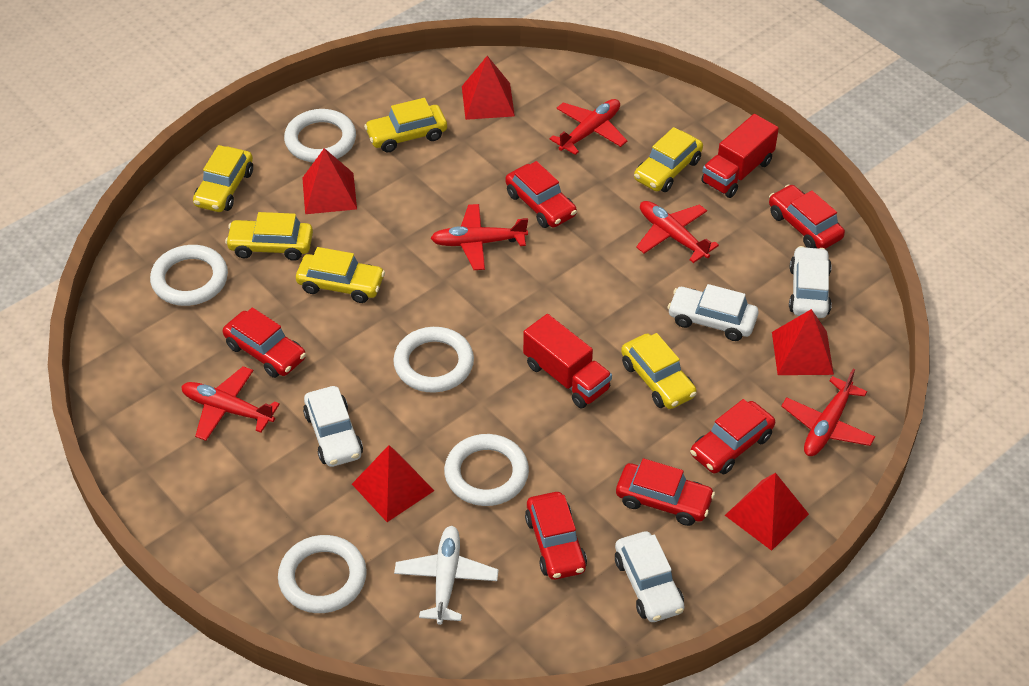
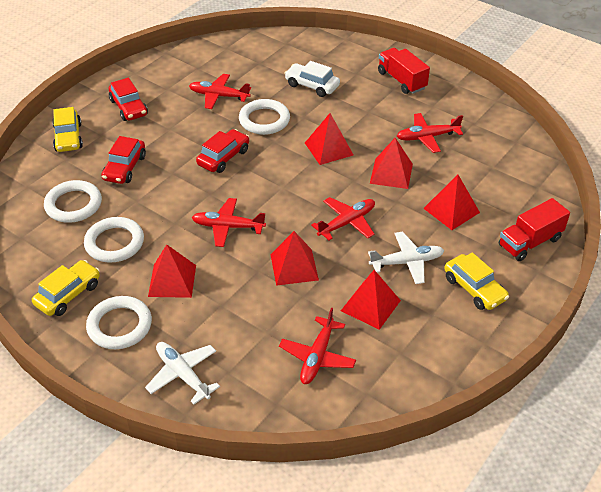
red car: [223,307,306,378] [505,161,577,228] [525,492,587,580] [616,458,715,526] [690,399,775,474] [769,184,845,249] = 6 -> [101,136,146,184] [109,78,148,121] [196,129,249,173] = 3
red pyramid: [302,148,357,214] [352,445,434,522] [462,56,515,120] [725,473,809,551] [772,309,834,375] = 5 -> [148,244,196,298] [270,231,319,286] [305,113,353,165] [341,270,401,330] [370,138,413,189] [423,174,480,230] = 6
white car: [303,386,363,467] [615,531,685,622] [667,284,758,341] [789,246,832,318] = 4 -> [284,61,340,97] = 1
white plane: [394,526,498,625] = 1 -> [145,342,220,404] [368,232,444,284] = 2
white ring: [150,245,228,306] [278,535,367,613] [284,109,356,162] [393,327,474,393] [444,434,529,506] = 5 -> [44,180,102,223] [84,217,144,263] [86,296,152,349] [239,99,290,135] = 4
yellow car: [193,145,253,212] [225,212,313,261] [296,247,385,303] [364,98,447,153] [621,333,697,409] [634,127,703,192] = 6 -> [32,260,100,316] [52,107,83,152] [444,252,509,310] = 3

